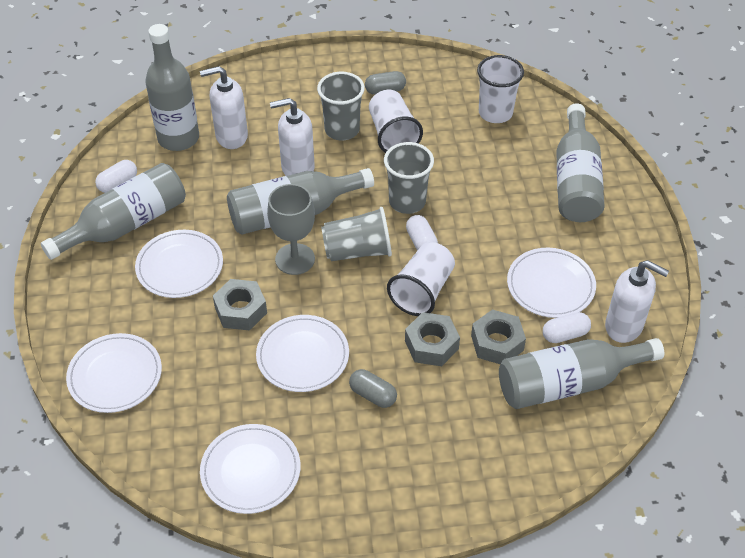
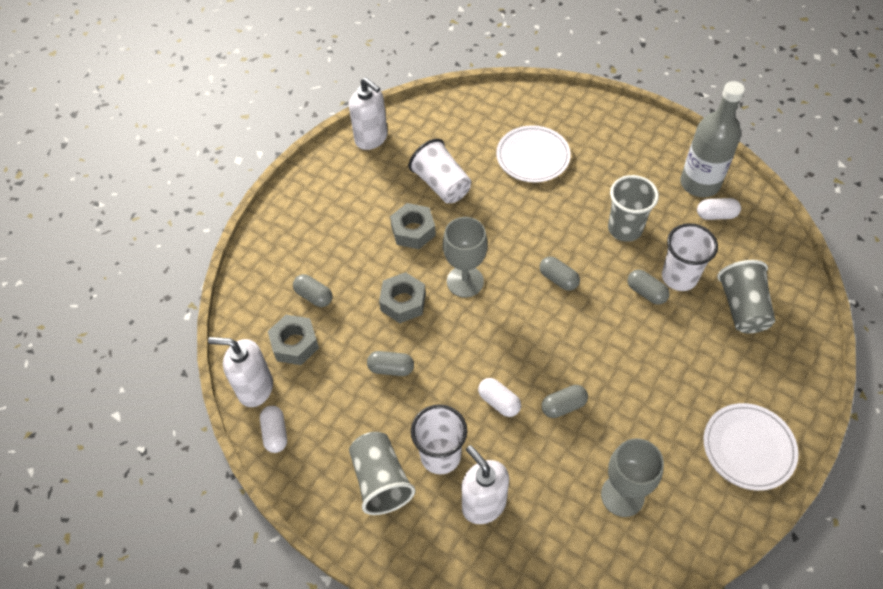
grey bottle: [41,163,186,260] [145,24,199,151] [227,168,374,235] [499,338,664,409] [556,103,605,222] = 5 -> [680,81,745,197] = 1
grey capsule: [349,369,397,408] [365,71,406,95] = 2 -> [293,274,333,307] [367,351,414,376] [540,257,580,291] [542,385,588,418] [627,270,670,305] = 5
grey goblet: [267,184,315,275] = 1 -> [443,217,488,298] [601,438,664,517] = 2
white plate: [66,333,162,413] [135,230,223,298] [200,424,301,514] [256,315,349,392] [507,248,596,318] = 5 -> [496,125,571,182] [704,403,798,491] = 2

